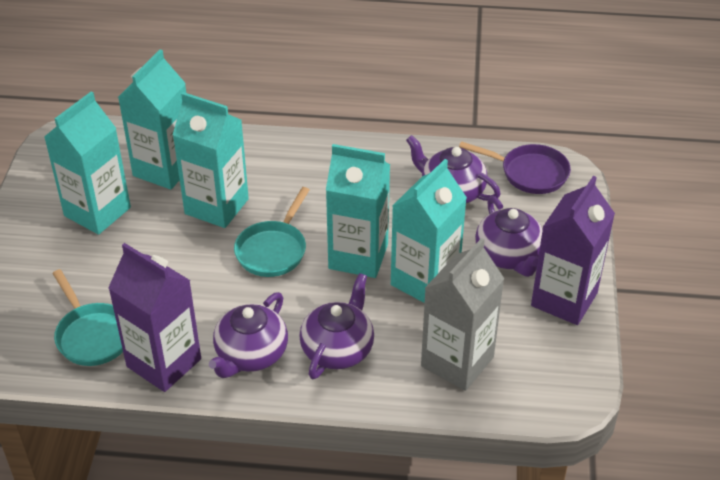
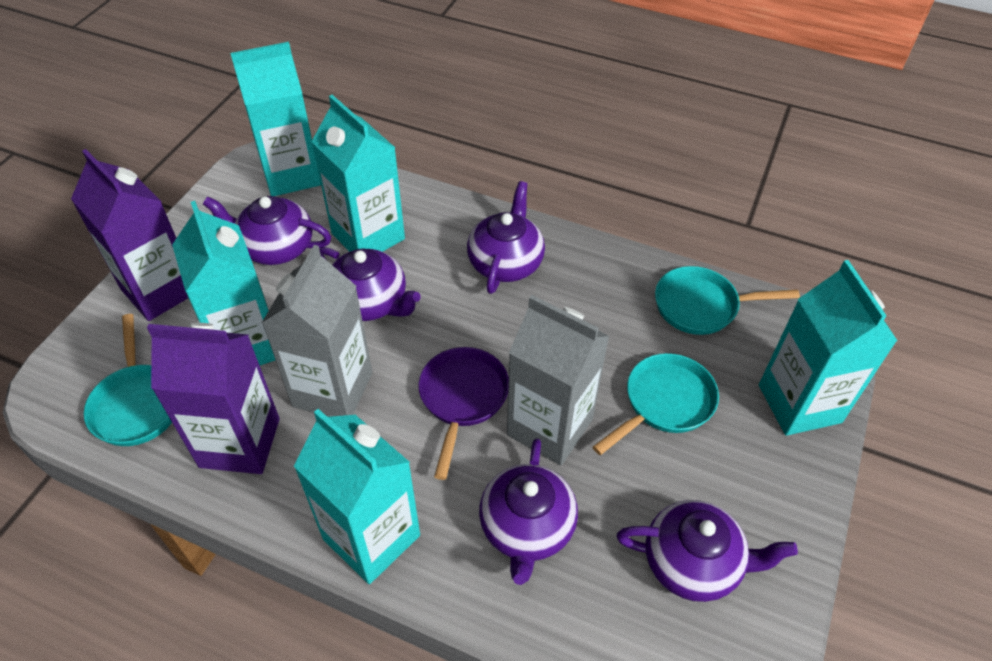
grey carton: [421,238,504,391] = 1 -> [262,245,372,417] [507,295,609,465] = 2
purple teapot: [209,292,288,378] [299,273,374,379] [406,135,501,203] [475,196,543,277] = 4 -> [203,196,331,265] [319,247,421,321] [467,181,545,294] [479,439,578,585] [617,500,798,602] = 5
turquoise pan: [52,269,123,366] [234,187,309,277] = 2 -> [84,314,172,446] [593,353,719,455] [655,266,800,335] = 3

